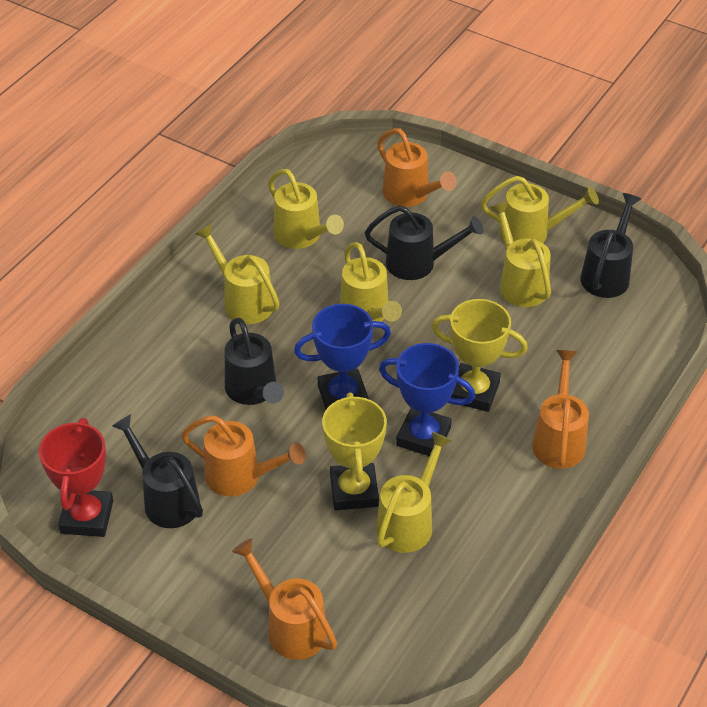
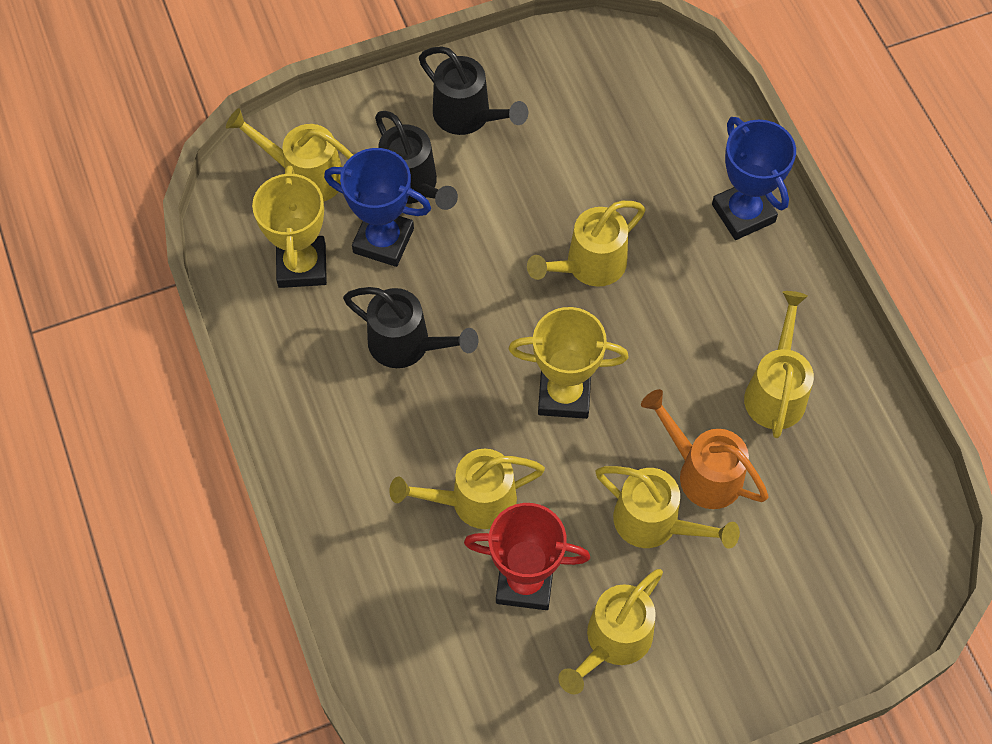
black watering can: [112,414,203,528] [225,318,284,405] [365,205,483,280] [580,193,641,298] = 4 -> [343,287,478,368] [375,111,458,210] [419,47,528,135] = 3
orange watering can: [181,415,306,496] [232,538,337,660] [377,128,457,207] [532,350,589,469] = 4 -> [641,389,768,509] = 1

